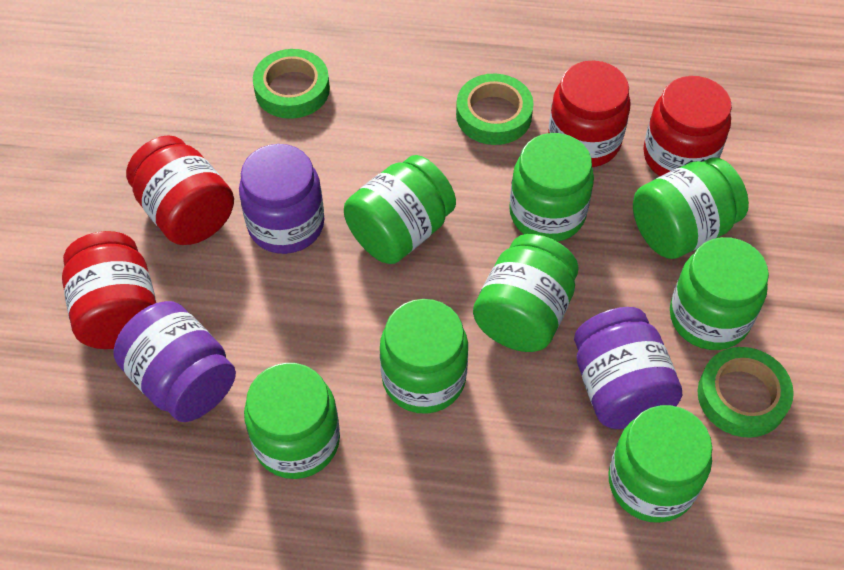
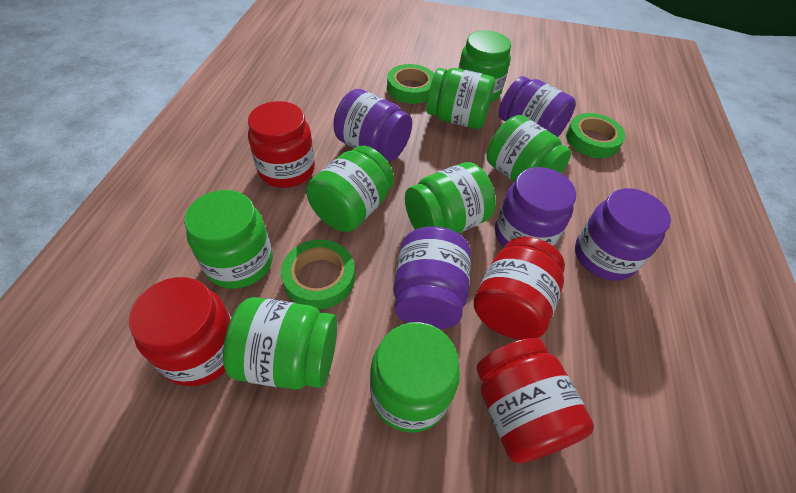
purple jar: [113,301,236,422] [239,144,325,254] [574,307,682,429] = 3 -> [333,89,412,161] [394,226,471,329] [495,167,576,247] [498,76,576,137] [575,188,671,281] = 5

